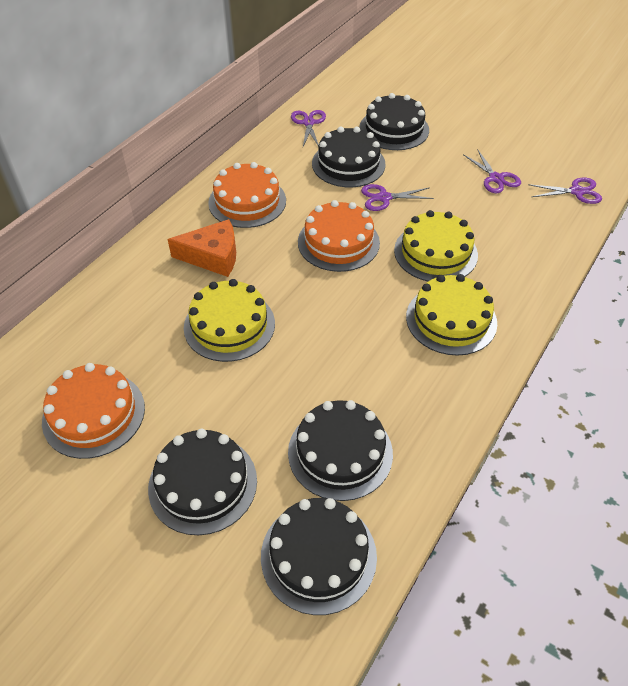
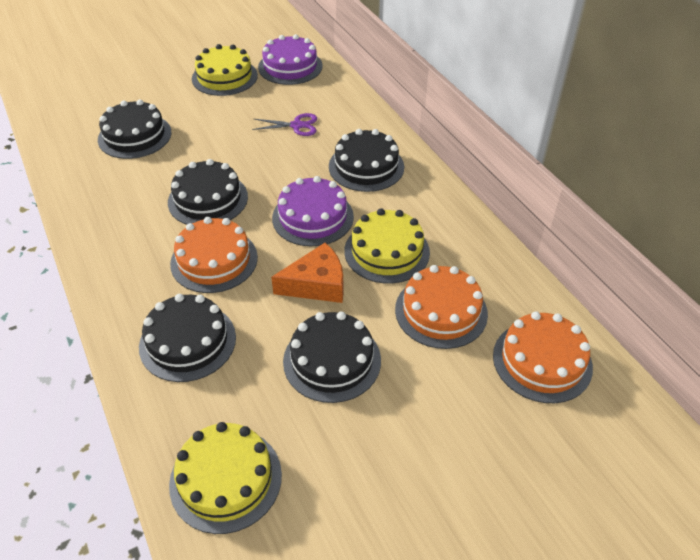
purple cake: none = 0 -> [258,34,323,85] [272,176,354,246] = 2
purple scissors: [291,110,326,147] [361,184,434,211] [463,149,521,193] [528,178,602,204] = 4 -> [252,113,317,136] = 1

